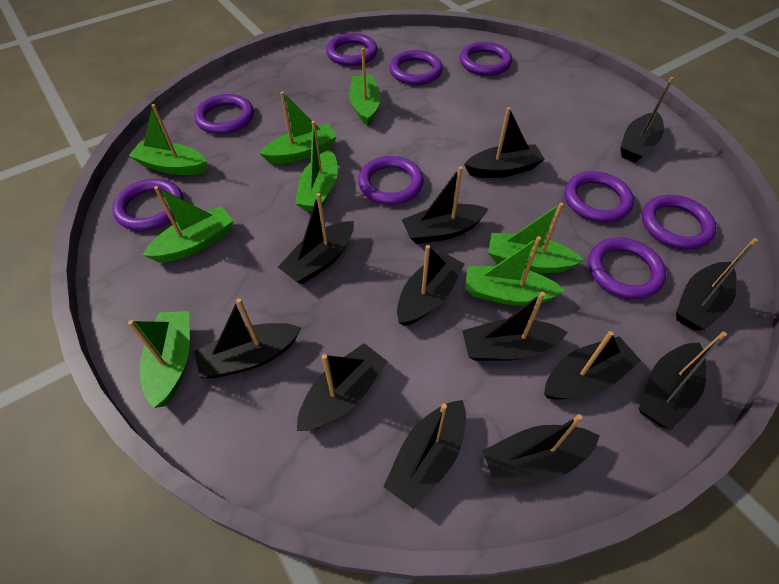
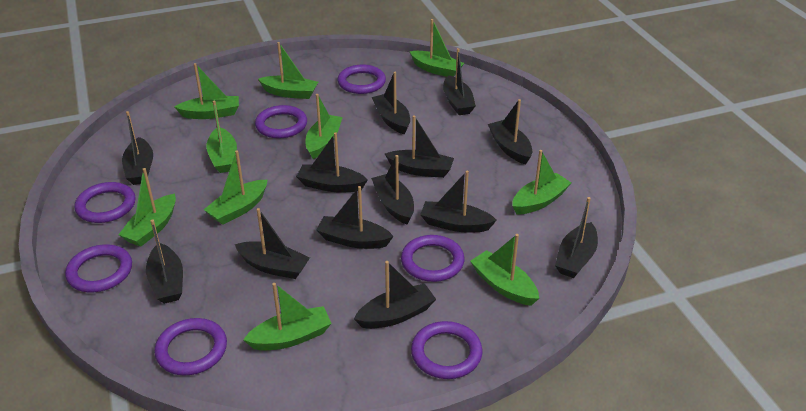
green boat: [128,311,190,408] [129,104,207,175] [143,186,233,262] [259,91,337,164] [295,121,338,211] [349,48,381,126] [465,236,565,306] [488,203,584,273] = 8 -> [118,168,176,247] [174,63,239,119] [204,150,267,225] [206,101,237,173] [243,283,332,350] [258,42,318,99] [306,94,343,159] [410,19,464,77] [470,234,539,306] [512,150,571,215] = 10
purple ring: [112,179,184,231] [194,94,254,134] [326,33,377,66] [358,156,424,205] [389,50,443,85] [460,42,512,76] [564,171,634,222] [588,237,666,299] [642,195,717,250] = 9 -> [65,244,132,292] [75,182,136,223] [155,318,227,376] [255,105,307,138] [338,64,386,94] [401,235,465,282] [411,321,482,379] = 7

